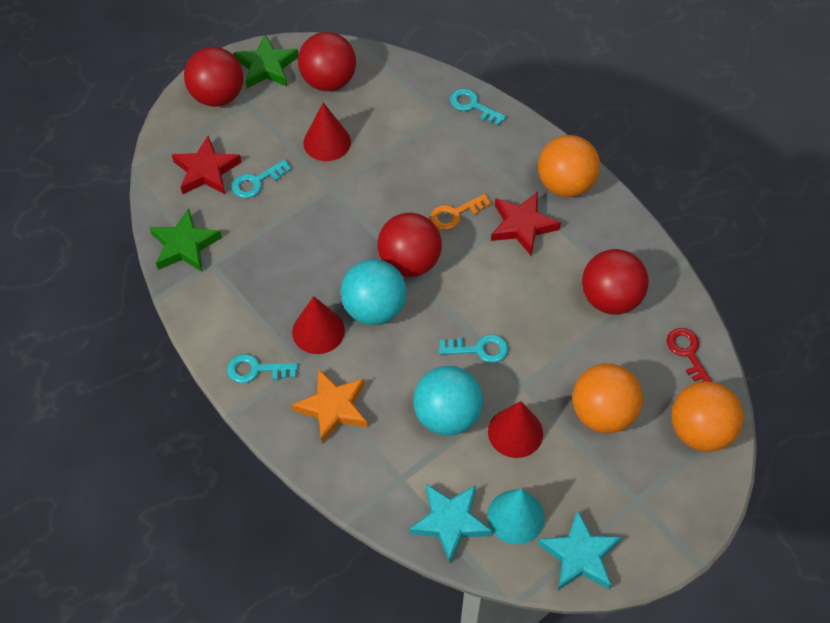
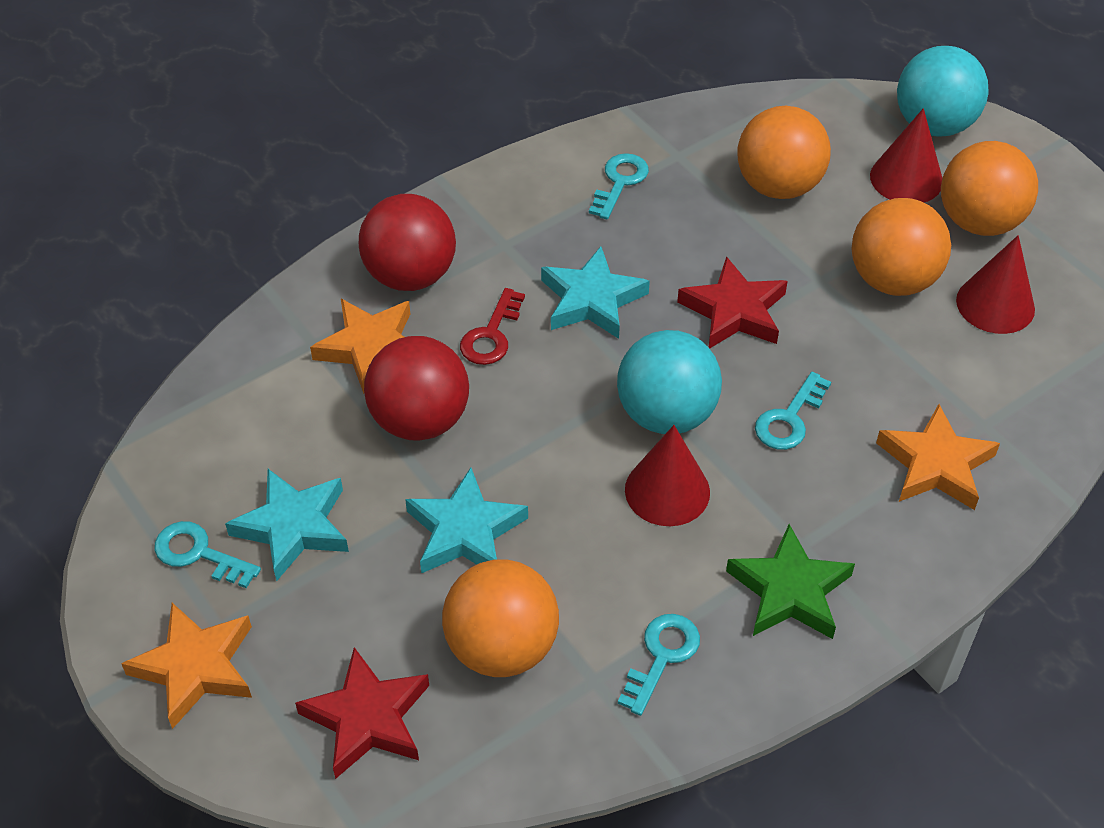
green star: [149,208,222,272] [233,34,298,88] = 2 -> [726,524,855,639] = 1
orange ball: [538,135,600,197] [573,364,643,433] [671,381,744,452] = 3 -> [442,559,559,677] [737,106,831,199] [851,198,951,296] [941,141,1038,236] = 4
orange key: [430,194,491,230] = 1 -> none = 0
orange star: [292,369,367,444] = 1 -> [121,603,252,729] [310,299,410,394] [876,404,1000,510] = 3
red ball: [184,47,244,107] [298,32,356,91] [377,213,442,277] [582,249,649,315] = 4 -> [359,194,456,291] [364,336,469,441] = 2
turquoise cone: [487,489,545,544] = 1 -> none = 0
turquoise star: [409,484,492,563] [538,510,622,590] = 2 -> [225,469,349,581] [405,467,528,573] [541,246,650,339] = 3

